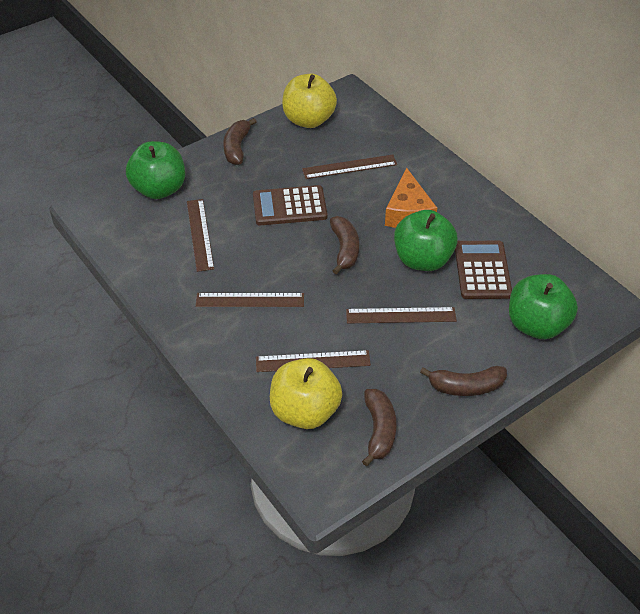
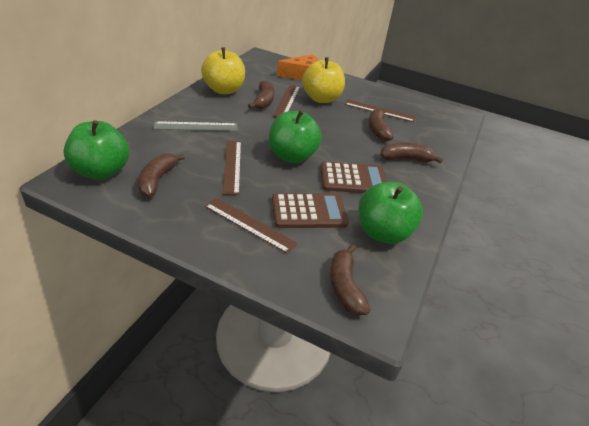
brown banana: [223,118,257,165] [330,216,359,274] [362,389,396,466] [420,366,507,396] = 4 -> [138,153,185,198] [248,80,274,109] [330,244,370,315] [369,109,394,141] [380,143,443,163] = 5
brown ruler: [187,199,214,272] [195,293,304,307] [256,350,371,372] [302,155,397,179] [346,307,457,324] = 5 -> [205,198,298,254] [223,141,241,195] [273,84,300,117] [344,99,416,122] = 4
grey ruler: none = 0 -> [153,121,238,131] = 1

